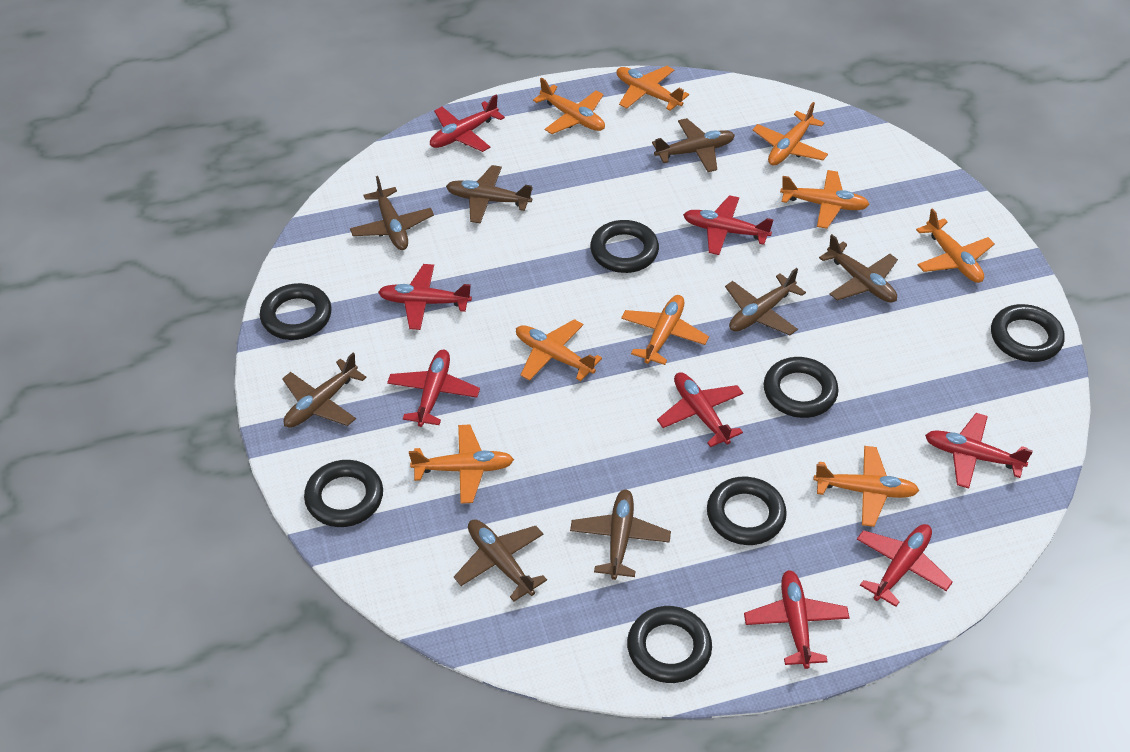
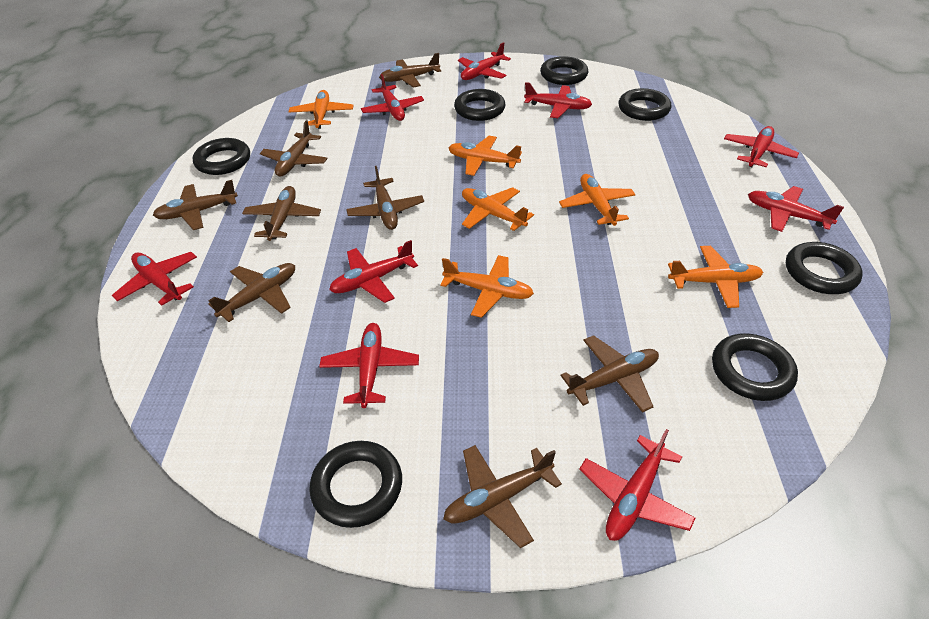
orange plane: [409,424,514,504] [516,319,602,381] [533,78,605,134] [617,66,689,111] [621,295,709,365] [753,102,828,166] [780,170,870,229] [813,446,919,527] [916,208,995,283] = 9 -> [289,90,353,129] [440,255,534,318] [449,136,522,176] [462,187,534,231] [559,174,636,226] [668,246,763,308] = 6
red plane: [378,264,472,330] [387,350,480,427] [430,95,505,152] [657,372,743,447] [683,195,774,255] [744,570,850,669] [857,524,953,607] [925,413,1033,489] = 8 -> [112,252,197,306] [319,323,419,408] [329,240,418,303] [361,74,424,121] [458,42,511,80] [524,82,592,118] [579,429,696,541] [724,126,799,167] [748,186,844,232] = 9

